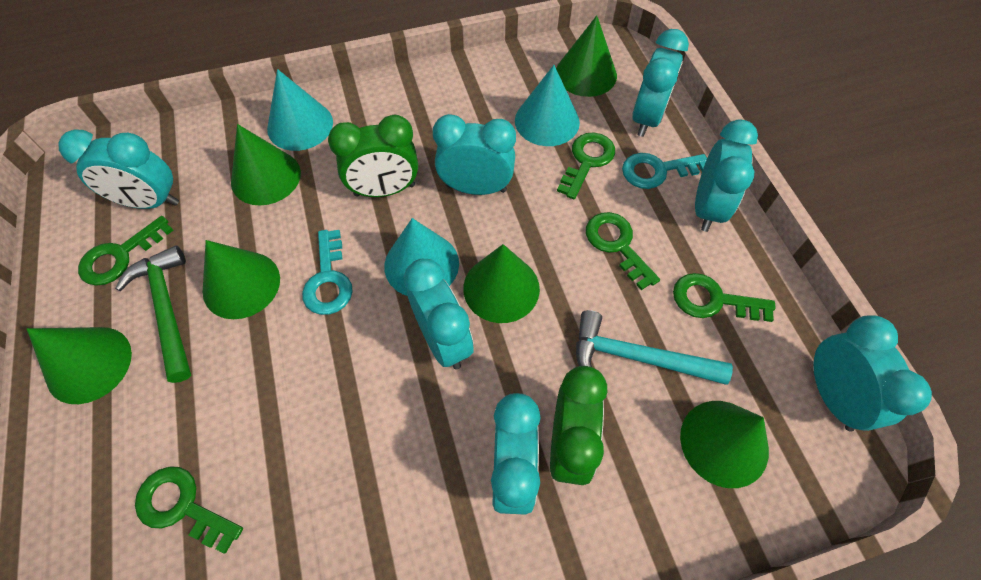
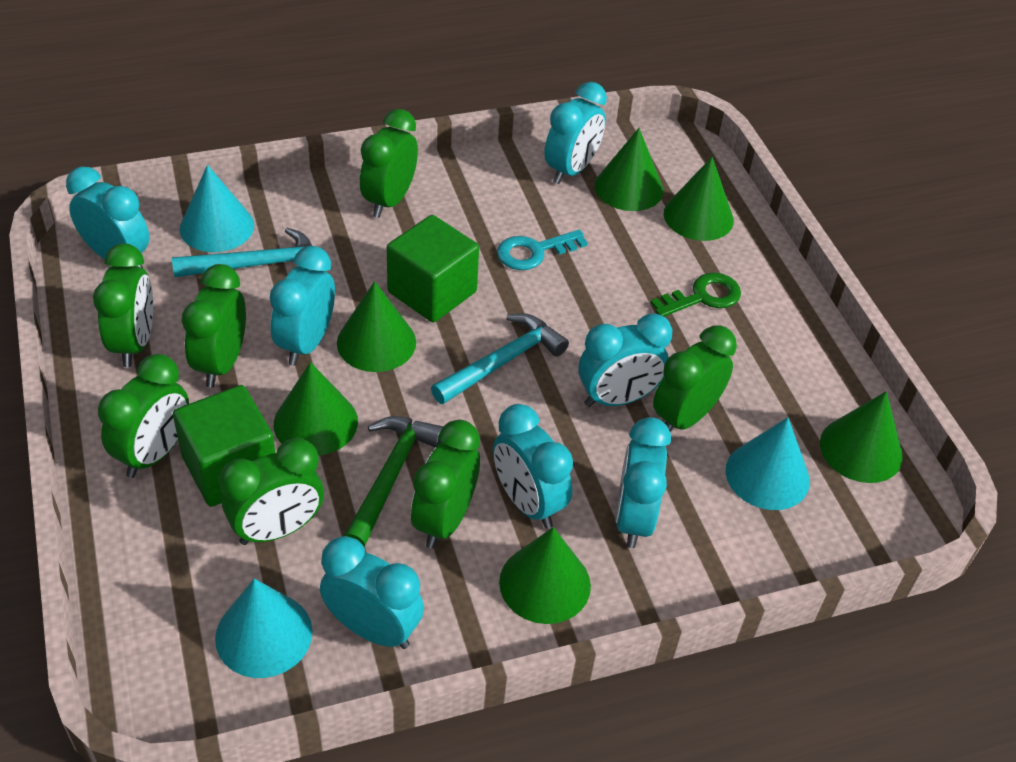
green clock: [328,115,418,197] [550,366,607,485] = 2 -> [93,244,153,367] [98,354,189,478] [182,264,246,387] [219,438,324,545] [360,109,418,218] [411,420,480,549] [653,325,737,432] = 7
green cube: none = 0 -> [173,385,275,507] [387,215,479,323] = 2
green key: [78,216,173,286] [135,466,243,554] [557,132,615,199] [586,212,660,290] [673,273,775,322] = 5 -> [651,272,741,316] = 1
turquoise hammer: [576,310,733,385] = 1 -> [172,228,312,277] [431,313,569,404] = 2
turquoise key: [302,230,353,315] [622,153,707,189] = 2 -> [497,230,588,270] = 1

